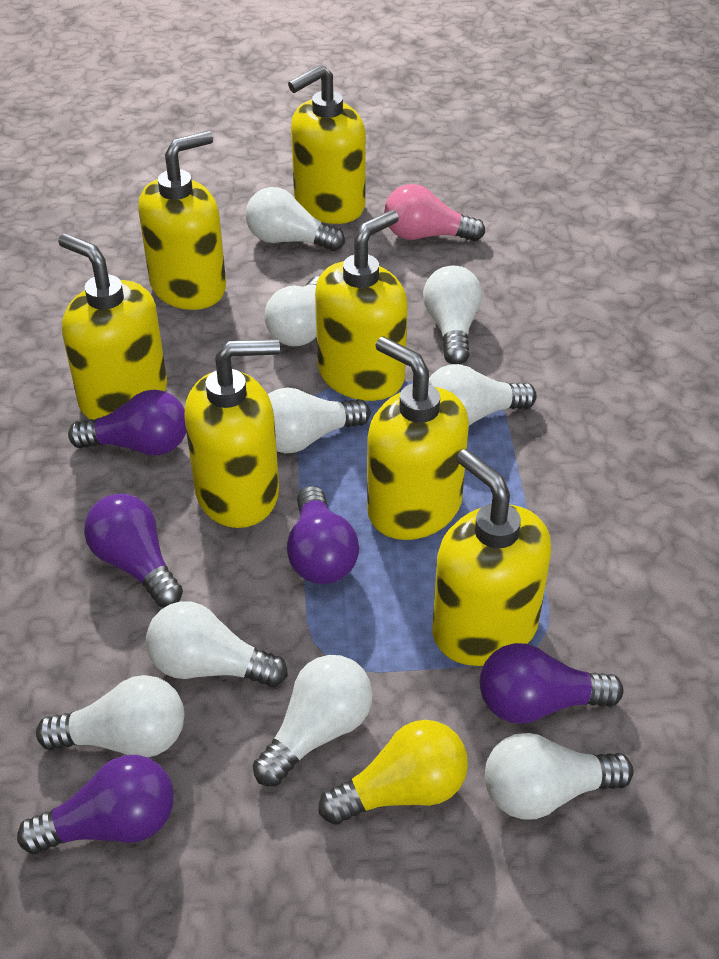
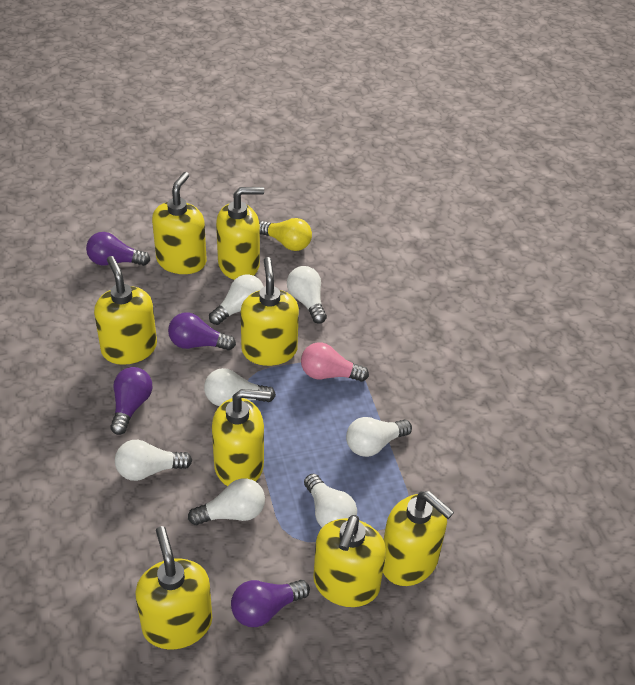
purple light bulb: [17,755,174,854] [68,390,186,455] [84,494,183,608] [287,486,359,584] [480,643,624,724] = 5 -> [86,232,150,266] [110,367,152,435] [168,312,236,350] [231,580,310,627] = 4
white light bulb: [36,675,184,757] [146,601,288,687] [246,187,345,251] [253,655,373,786] [265,276,320,346] [268,387,370,453] [423,266,482,364] [429,364,537,425] [485,733,634,819] = 9 -> [115,440,192,481] [188,478,265,525] [204,368,276,406] [209,274,264,325] [287,266,327,324] [304,474,357,527] [346,417,412,457] = 7
yellow soap dispenser: [58,233,167,420] [138,131,226,310] [184,339,280,528] [288,65,366,224] [315,210,407,401] [367,336,469,540] [432,449,551,666] = 7 -> [94,256,157,365] [135,526,212,650] [152,172,207,274] [212,389,270,486] [216,187,264,280] [241,257,299,366] [313,515,386,607] [383,491,454,586] = 8

